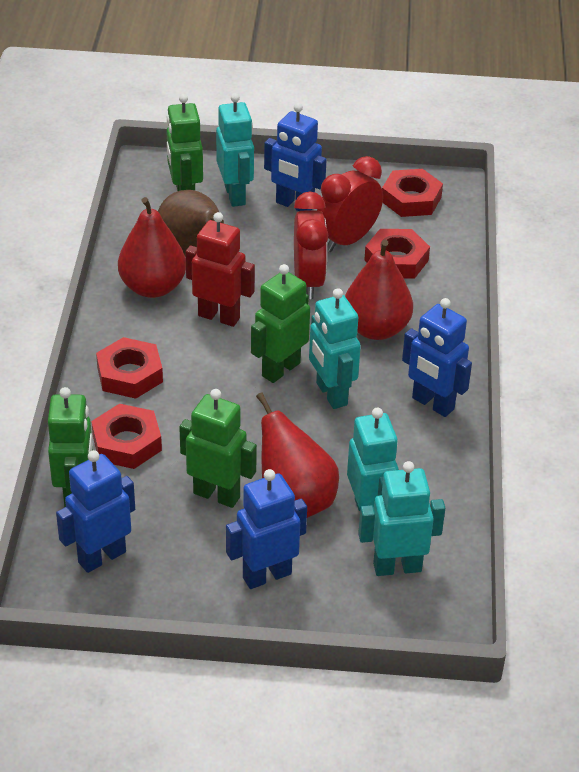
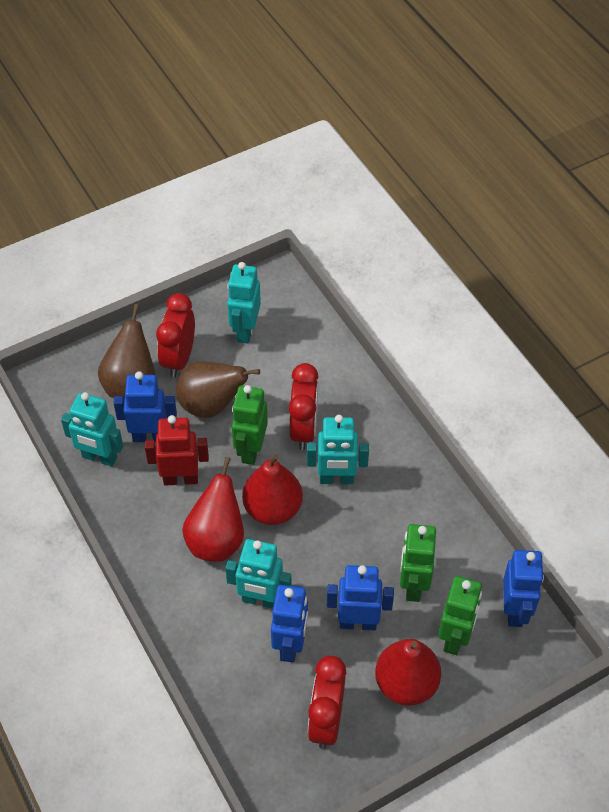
brown pear: [158,190,224,256] = 1 -> [98,304,155,399] [176,361,260,418] = 2
green robot: [48,387,93,507] [166,94,203,191] [179,389,257,508] [251,264,310,383] = 4 -> [232,385,268,465] [400,524,436,602] [438,576,482,655] = 3
red clock: [294,192,328,299] [317,156,383,252] = 2 -> [156,293,195,378] [289,363,319,450] [308,656,346,749] = 3
red nut: [91,404,162,469] [96,337,163,399] [364,229,430,279] [382,169,443,217] = 4 -> none = 0

